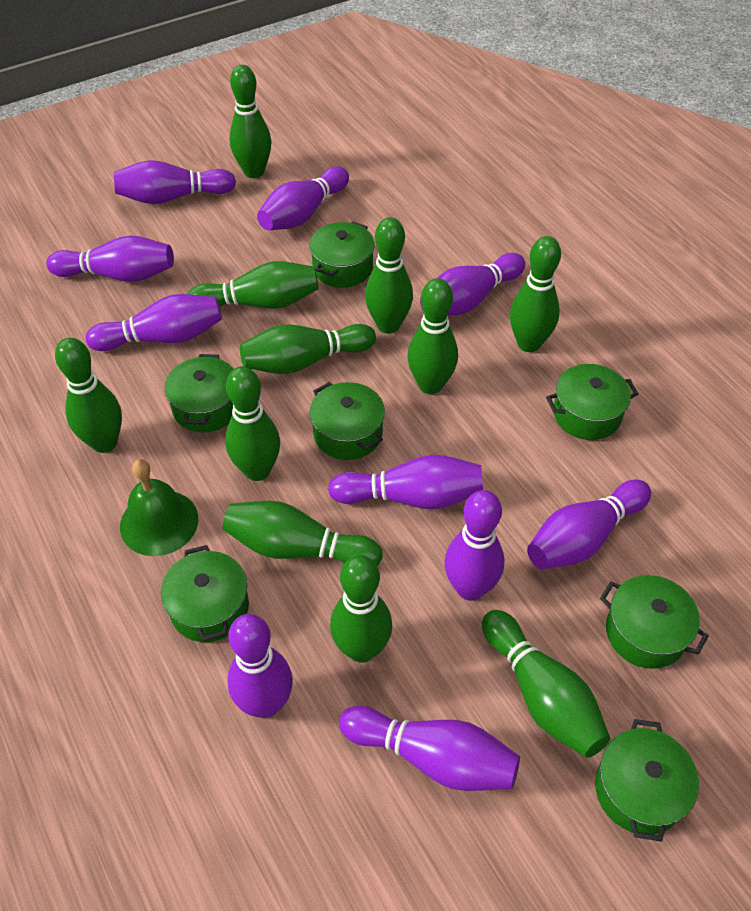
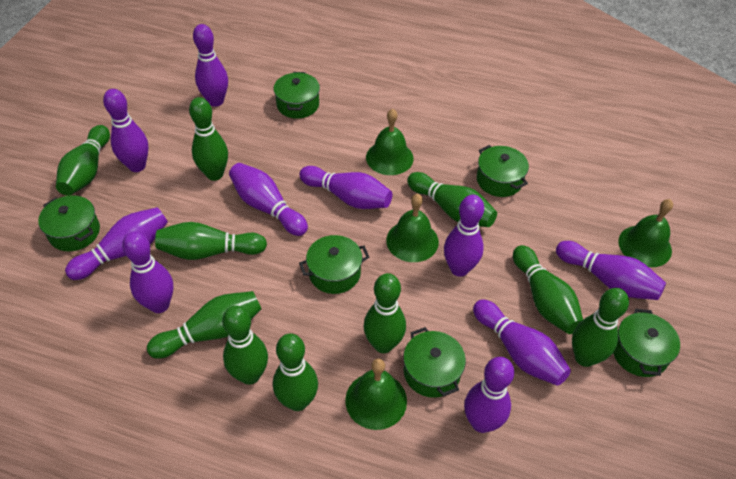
green bell: [120,459,198,556] = 1 -> [345,359,407,430] [366,109,414,175] [386,194,439,262] [618,199,673,267] = 4
green bowling pin: [55,338,122,453] [188,261,319,309] [223,501,383,566] [225,366,280,481] [229,65,272,178] [240,324,376,374] [330,555,392,663] [365,217,413,334] [407,278,458,394] [482,610,610,758] [510,236,561,352] = 11 -> [56,125,110,196] [147,291,262,359] [155,222,267,260] [189,97,228,181] [222,306,268,385] [273,334,318,411] [364,273,406,353] [407,172,497,227] [513,245,583,334] [572,288,629,367] = 10
green pot: [161,545,249,642] [165,354,233,433] [310,221,375,288] [310,382,385,460] [546,364,638,440] [595,719,699,842] [600,575,709,669] = 7 -> [38,195,100,251] [274,72,320,119] [299,235,369,294] [403,327,466,398] [477,145,529,197] [613,309,680,377] = 6

